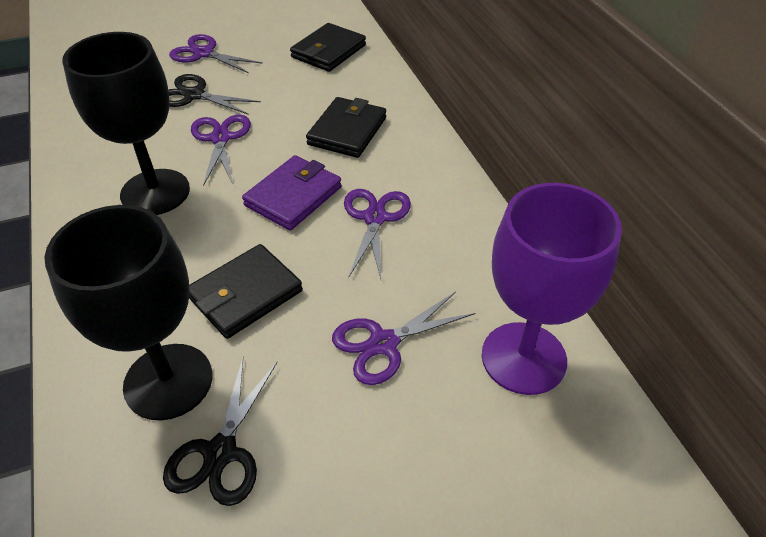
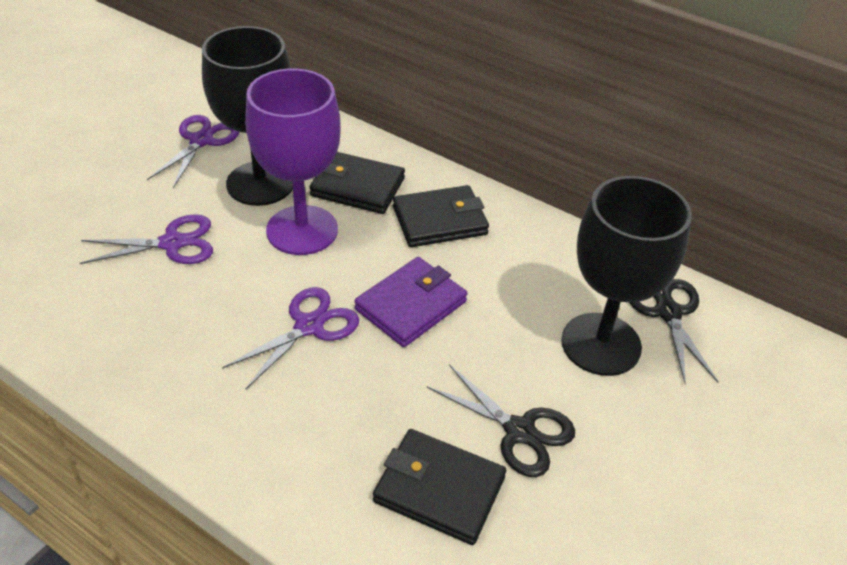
purple scissors: [169,34,263,73] [191,115,251,186] [332,292,475,385] [344,189,411,279] = 4 -> [80,214,213,264] [147,115,239,188] [222,287,359,389] = 3

